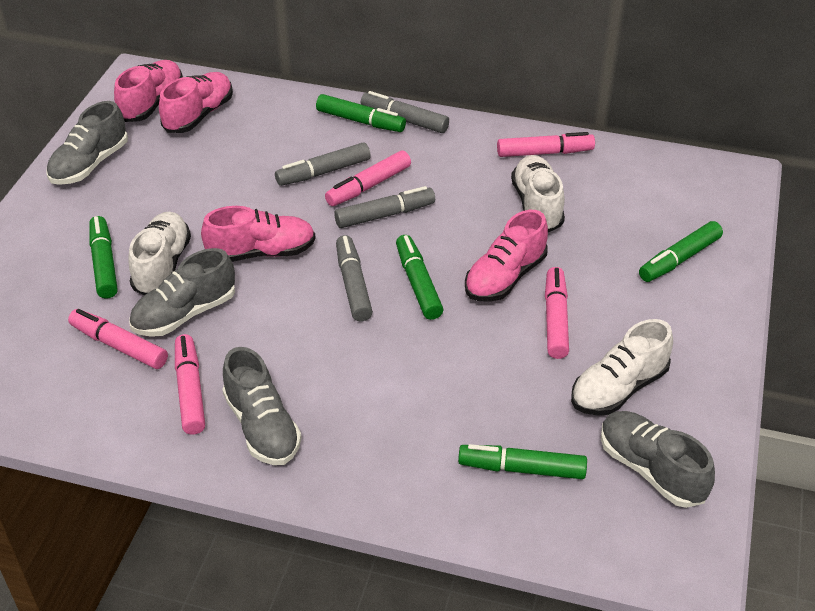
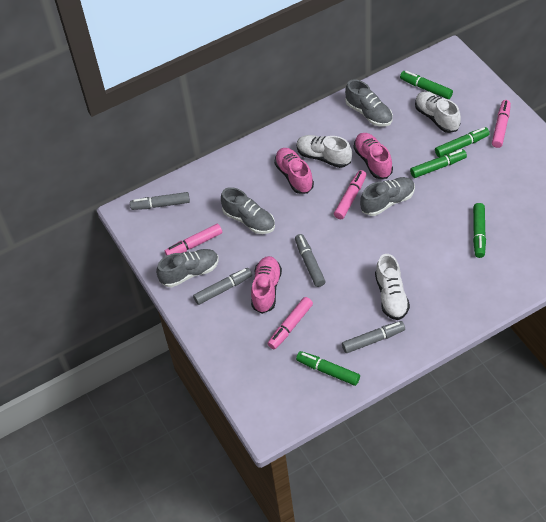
pink marker: [68,309,168,369] [175,334,205,435] [325,150,411,206] [497,132,595,157] [545,267,569,359] = 5 -> [165,224,222,256] [268,297,313,349] [334,170,367,219] [492,100,511,148] = 4
pink shoe: [114,60,183,122] [159,72,233,133] [201,206,316,262] [465,210,548,301] = 4 -> [251,256,282,314] [274,148,314,194] [354,133,393,179] = 3

